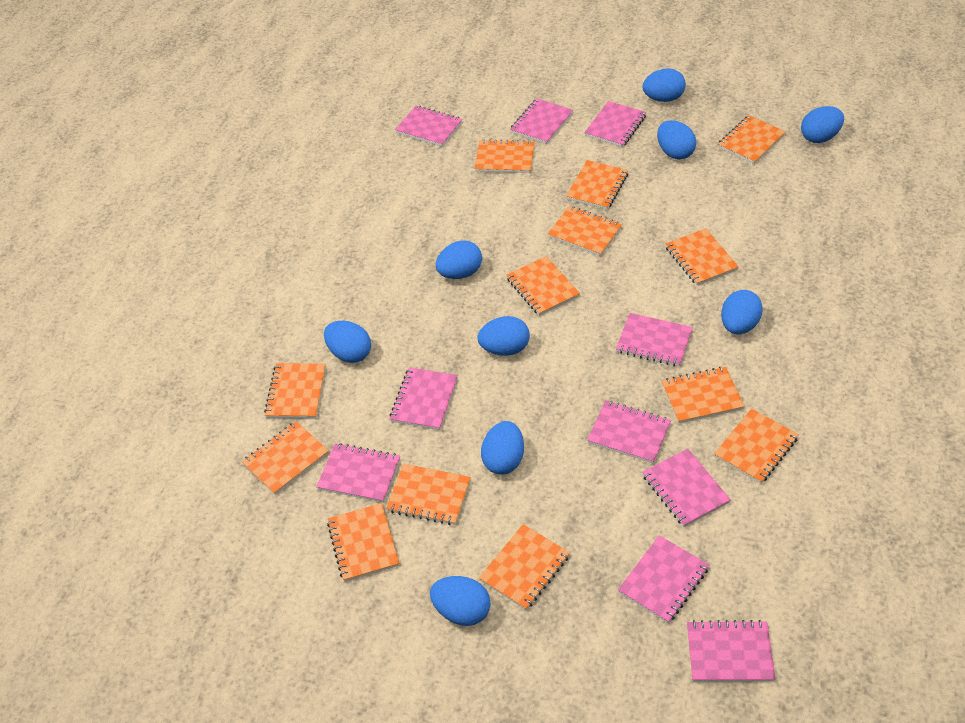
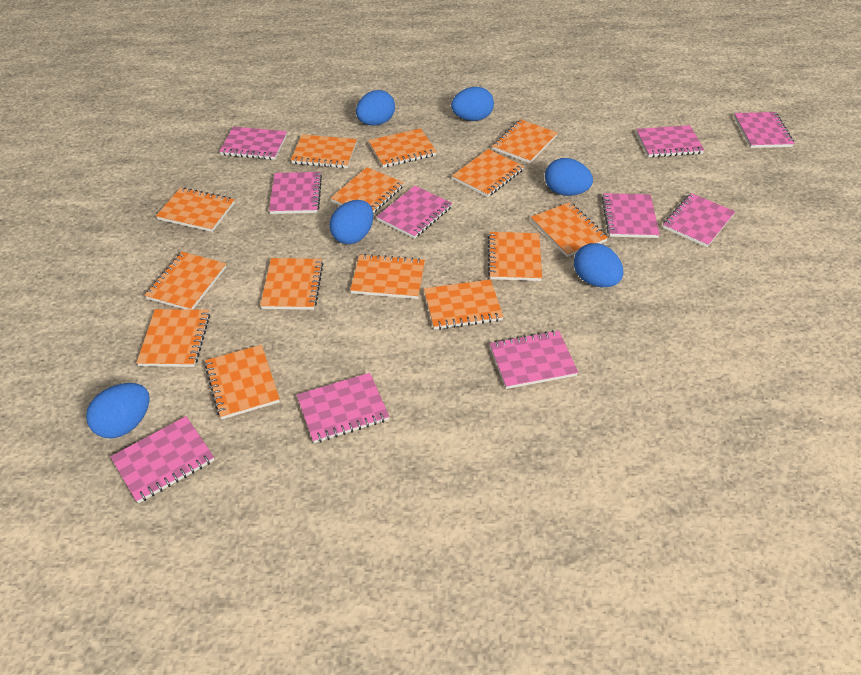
blue egg: [324,321,371,363] [430,576,491,626] [436,240,482,279] [478,316,530,356] [481,421,524,475] [643,68,686,102] [657,120,696,160] [721,290,763,334] [801,106,844,143] = 9 -> [86,383,150,439] [330,200,373,244] [356,90,395,125] [451,87,494,121] [545,158,593,196] [574,243,624,287] = 6
orange notebook: [242,421,329,495] [264,363,326,418] [327,503,399,582] [386,464,471,525] [474,139,535,173] [479,524,570,610] [506,256,580,316] [548,206,622,256] [566,160,628,210] [662,367,745,423] [665,228,739,285] [714,408,799,484] [718,115,786,164] = 13 -> [136,309,210,367] [145,252,226,310] [156,187,235,232] [205,345,280,419] [260,258,323,310] [291,134,357,168] [331,167,404,214] [350,254,425,299] [368,128,437,168] [424,279,503,330] [452,149,524,197] [488,232,542,281] [492,119,558,163] [531,202,608,257] = 14

